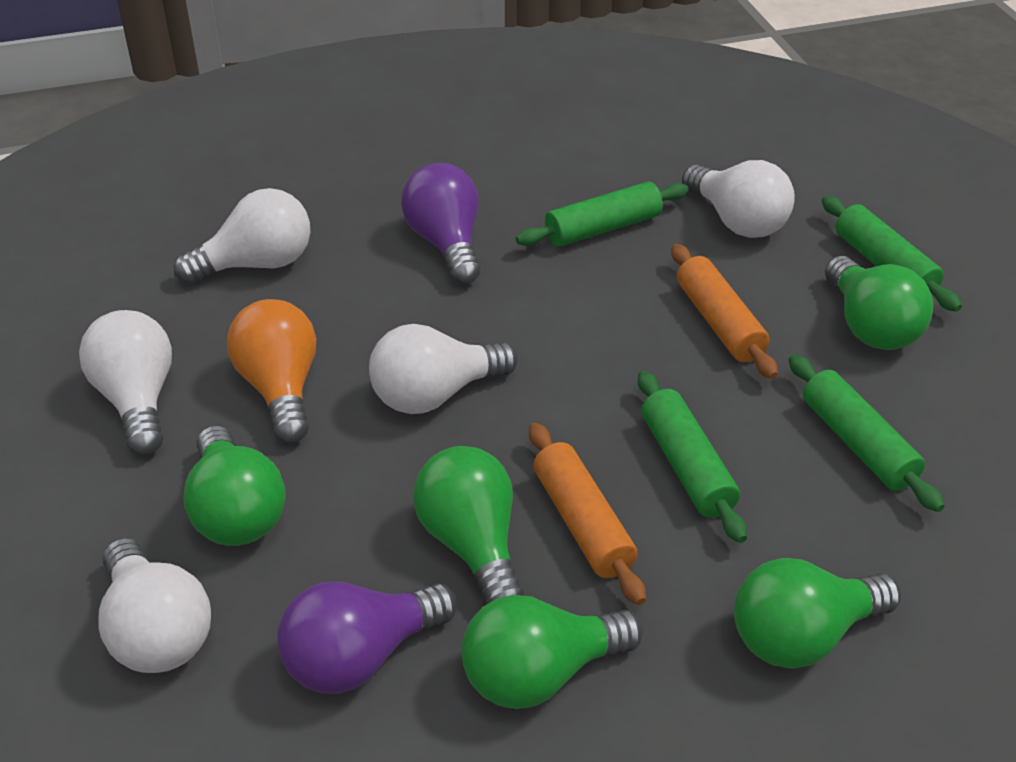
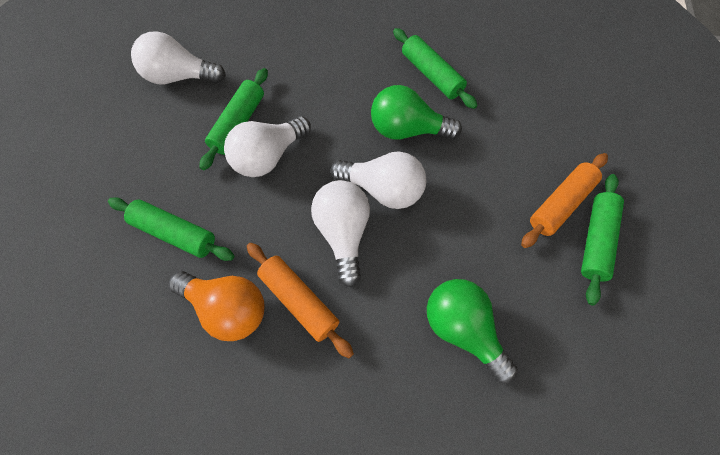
green light bulb: [183,425,286,546] [413,446,524,605] [462,595,643,709] [734,558,901,669] [825,256,933,350] = 5 -> [371,85,462,140] [427,279,518,384] = 2
purple light bulb: [277,581,457,694] [401,163,480,284] = 2 -> none = 0
white light bulb: [79,310,172,455] [98,538,211,673] [173,188,310,284] [369,324,518,414] [682,160,795,238] = 5 -> [131,31,226,84] [224,116,311,177] [311,180,370,287] [331,151,426,209] = 4

